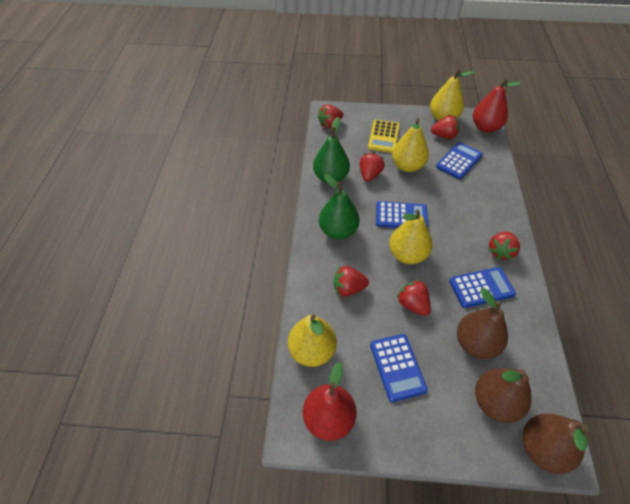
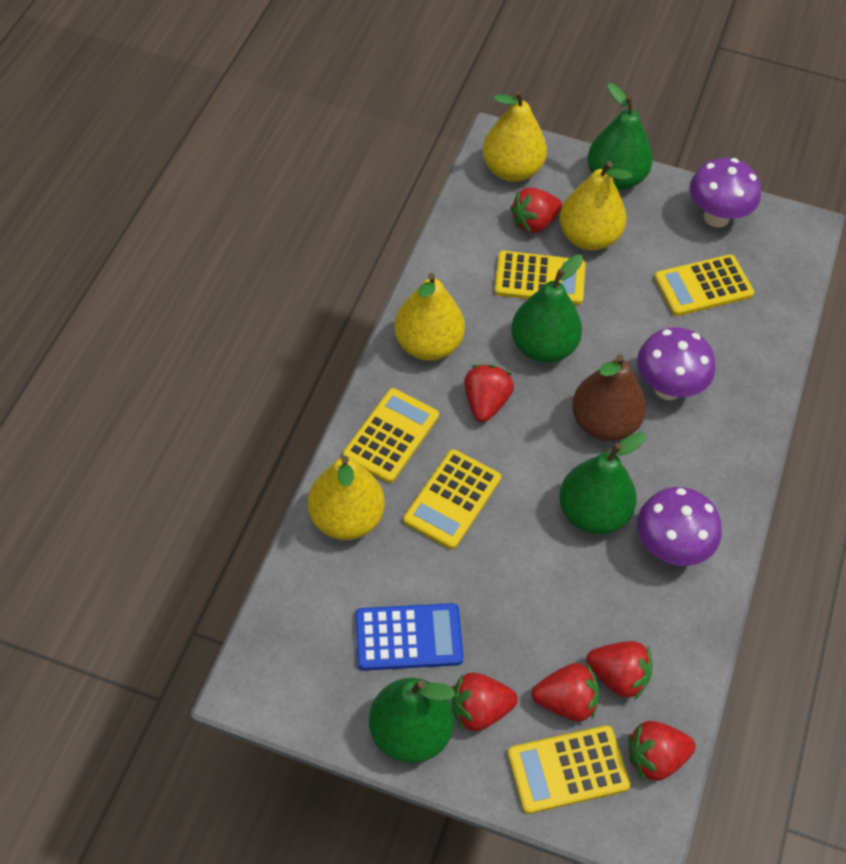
blue calculator: [370,334,428,402] [376,201,428,228] [436,142,483,179] [449,267,516,308] = 4 -> [355,603,464,671] = 1
brown pear: [457,288,508,359] [475,368,532,423] [523,414,588,474] = 3 -> [572,354,646,441] = 1
green pear: [313,117,350,183] [319,174,360,239] = 2 -> [369,678,455,763] [511,254,583,363] [559,432,646,534] [587,83,653,190] = 4
purple mushroom: none = 0 -> [637,327,715,400] [637,487,722,566] [689,158,761,227] = 3
red pear: [303,362,357,441] [473,79,521,133] = 2 -> none = 0
yellow calculator: [368,120,400,153] = 1 -> [343,388,439,483] [403,449,501,549] [494,251,586,305] [507,725,630,814] [654,255,754,316] = 5

